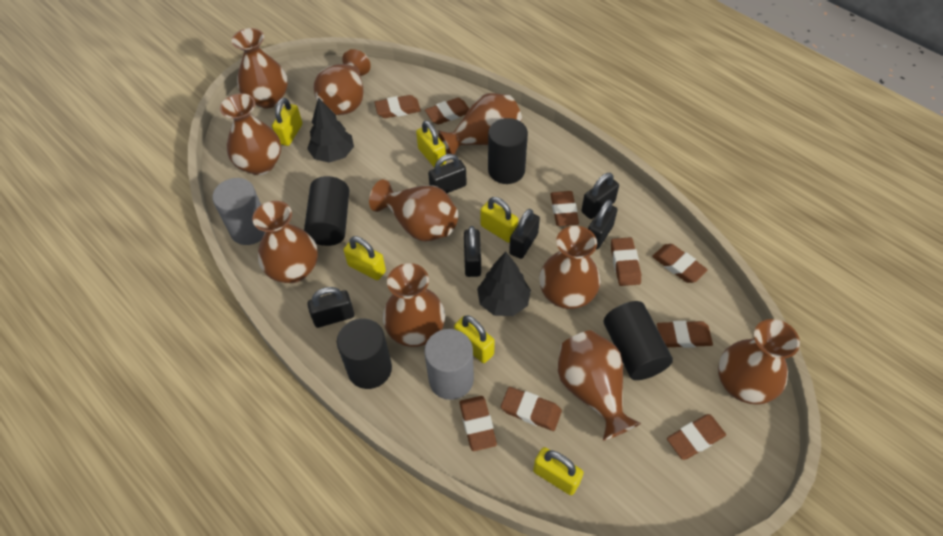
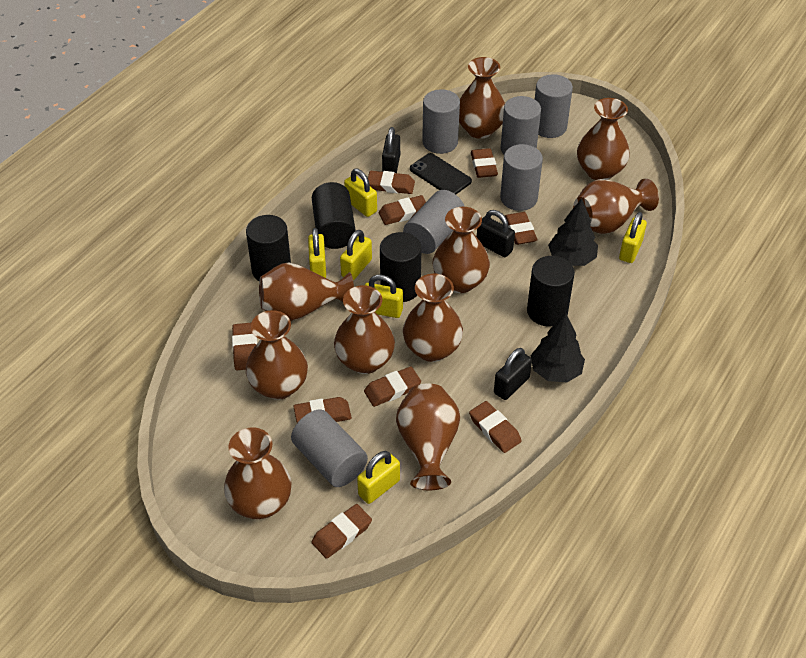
black padlock: [307,287,354,328] [428,154,467,193] [464,226,481,277] [509,209,540,259] [581,173,619,219] [588,200,617,249] = 6 -> [382,127,400,173] [477,210,515,257] [494,348,532,400] = 3
black phone: none = 0 -> [410,153,472,194] = 1
grey cylinder: [212,178,265,245] [424,329,474,400] = 2 -> [291,409,368,487] [403,190,465,254] [422,89,460,154] [500,144,543,211] [501,96,541,154] [535,74,573,138] = 6

